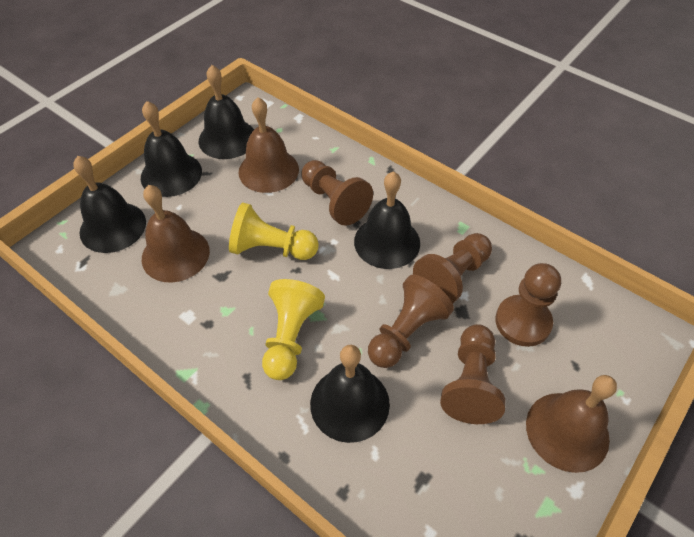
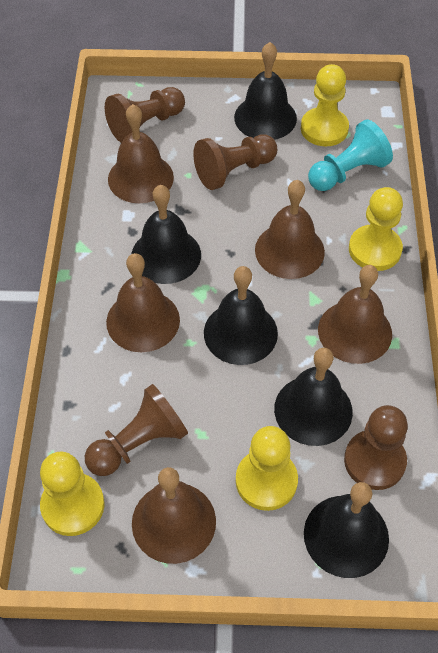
brown bell: [142,185,210,283] [239,97,299,193] [526,375,617,473] = 3 -> [106,253,180,352] [108,104,174,203] [132,467,216,564] [255,180,325,279] [318,265,392,364] = 5
brown pawn: [301,160,373,226] [368,275,454,368] [413,233,492,304] [440,324,505,424] [495,263,561,347] = 5 -> [85,384,188,476] [105,87,185,143] [193,134,277,190] [344,405,408,490] = 4
turquoise pawn: none = 0 -> [308,119,393,191] = 1
yellow pawn: [229,202,319,260] [262,279,325,380] = 2 -> [40,452,105,536] [236,426,298,511] [301,64,349,146] [349,187,403,271] = 4

